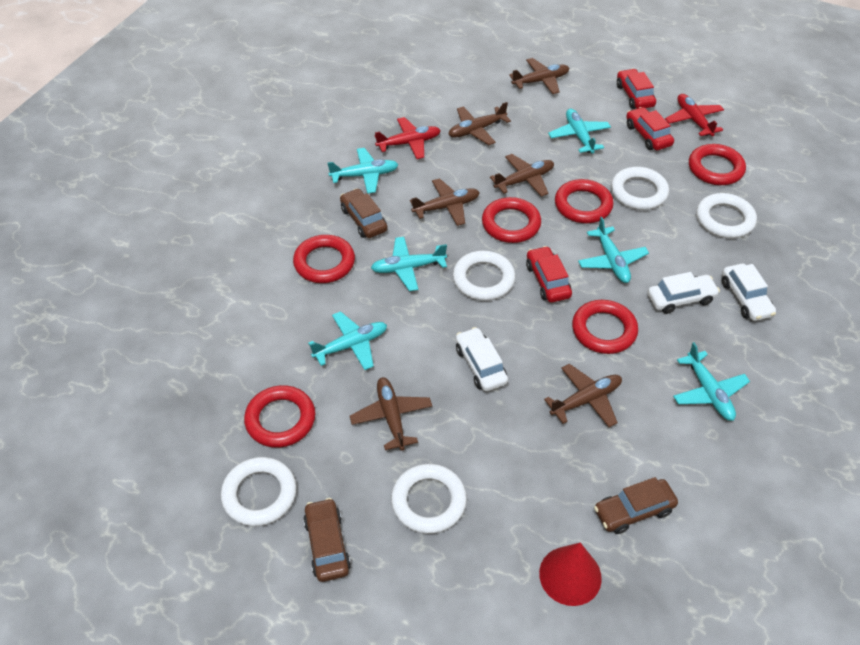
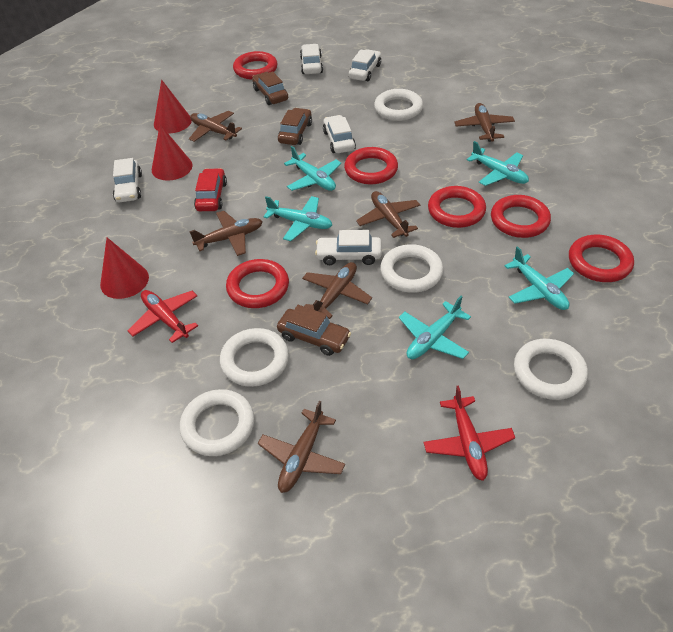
red car: [526,246,572,303] [617,69,656,109] [626,107,674,150] = 3 -> [194,168,227,211] = 1
red cone: [539,543,602,606] = 1 -> [100,238,149,299] [152,124,193,180] [154,80,192,133] = 3
turquoise plane: [308,311,387,370] [327,148,398,193] [371,237,447,291] [548,109,611,154] [578,217,649,283] [673,342,750,421] = 6 -> [263,196,332,241] [284,146,341,191] [399,296,471,359] [467,141,529,186] [504,246,574,310] = 5
white car: [456,327,508,391] [648,272,720,314] [722,264,776,321] = 3 -> [113,158,142,202] [300,44,323,74] [315,230,382,265] [323,115,356,153] [349,49,381,81] = 5

